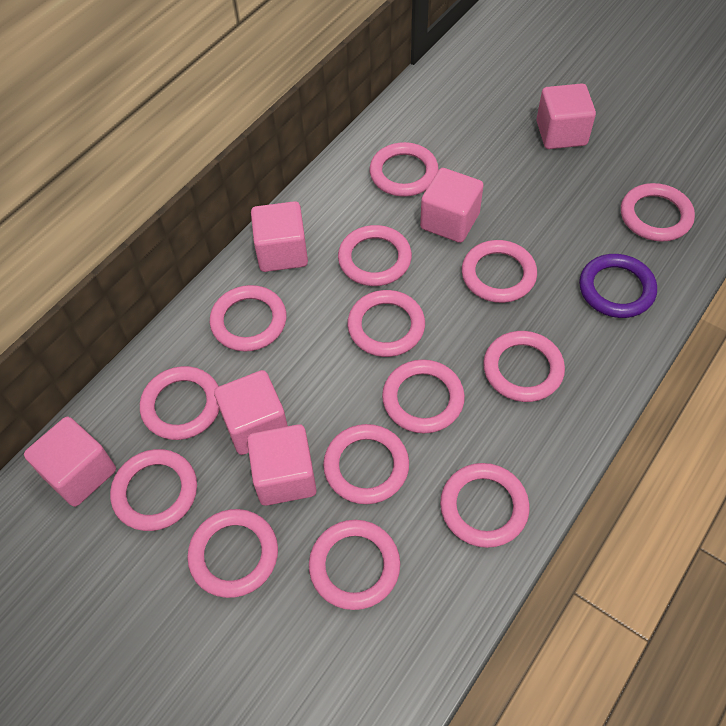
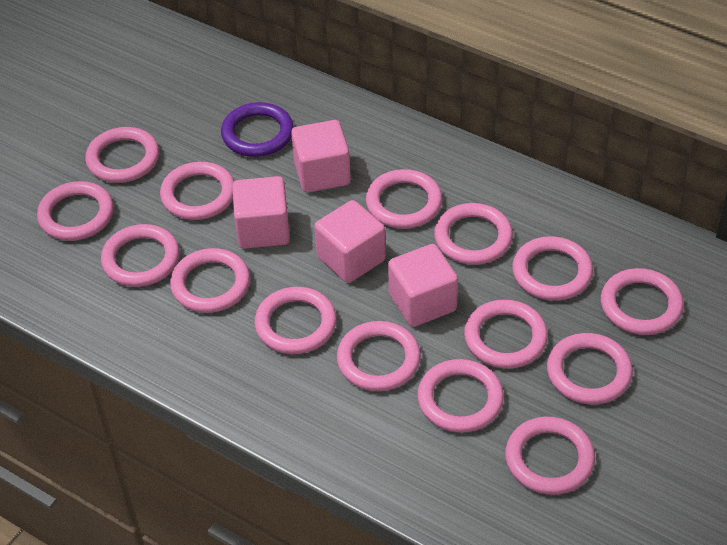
pink cube: [24,417,116,507] [214,370,288,455] [247,424,317,506] [251,201,308,272] [420,168,484,243] [536,83,596,149] = 6 -> [232,176,290,249] [291,120,351,193] [314,200,386,283] [388,244,458,327] = 4
pink ring: [110,449,197,531] [140,366,220,440] [187,509,278,598] [210,285,287,352] [309,520,400,610] [323,424,409,504] [338,225,412,286] [347,290,425,357] [370,142,439,197] [382,359,465,433] [440,463,530,548] [462,240,537,303] [483,331,565,402] [621,183,695,242] = 14 -> [37,181,114,241] [85,127,159,183] [101,224,180,287] [160,162,234,220] [170,248,250,313] [255,287,337,354] [337,321,421,391] [366,169,442,229] [417,359,504,433] [434,203,513,265] [464,300,548,369] [505,417,595,495] [512,236,593,301] [547,333,633,404] [601,268,684,335] = 15

